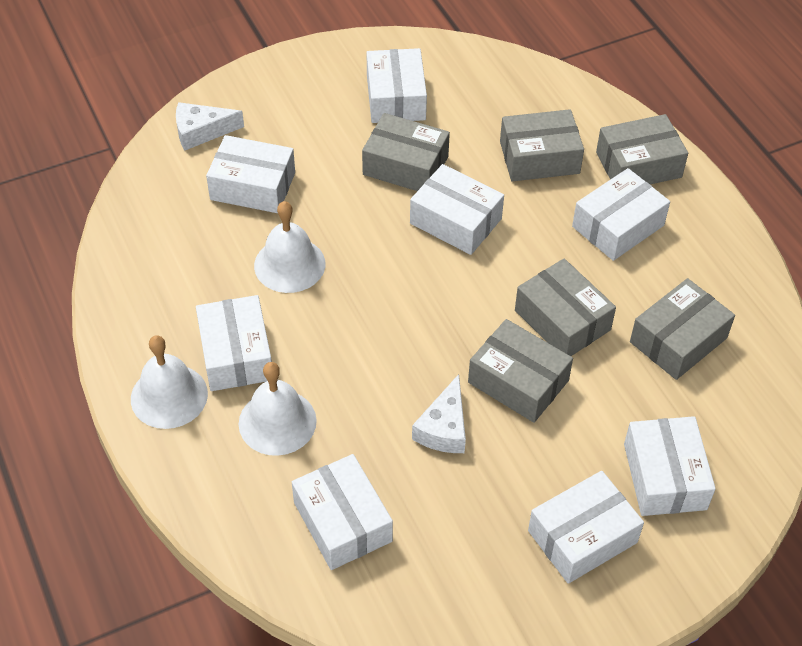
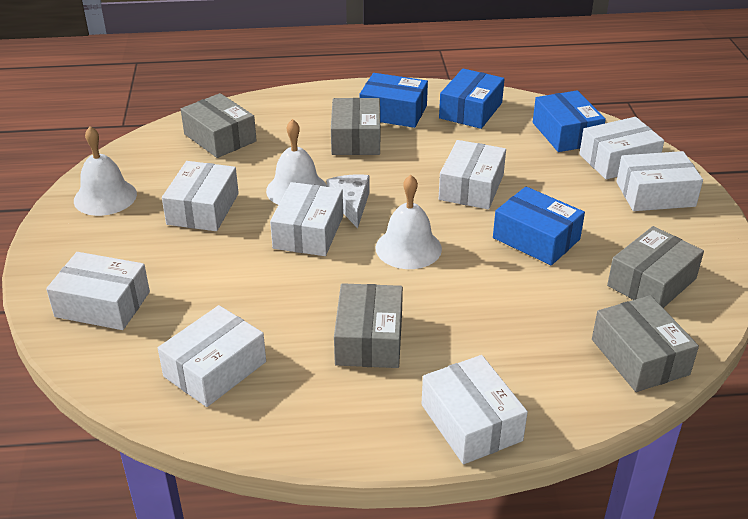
blue box: none = 0 -> [360,73,428,128] [439,69,504,129] [493,186,585,265] [533,90,606,152] = 4
grey box: [362,113,450,191] [468,319,573,423] [500,109,584,181] [515,259,616,356] [596,114,688,184] [630,278,735,380] = 6 -> [181,93,257,158] [331,98,380,155] [334,283,403,368] [592,295,699,392] [607,226,704,308] = 5
white cheese: [176,102,244,151] [412,374,466,453] = 2 -> [327,174,370,228] = 1

